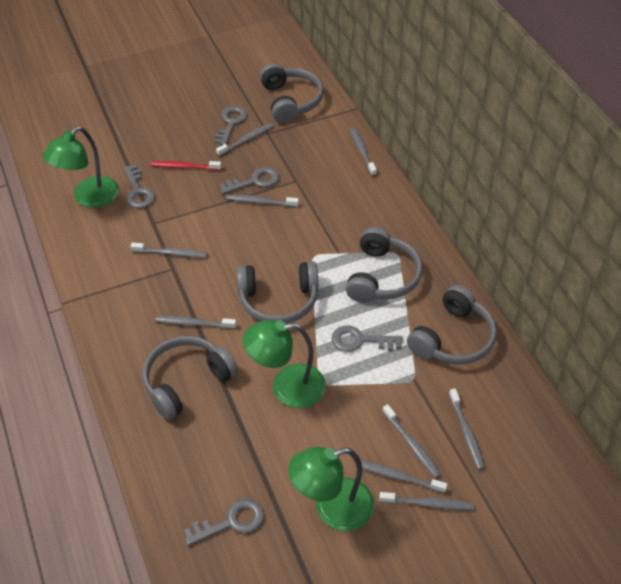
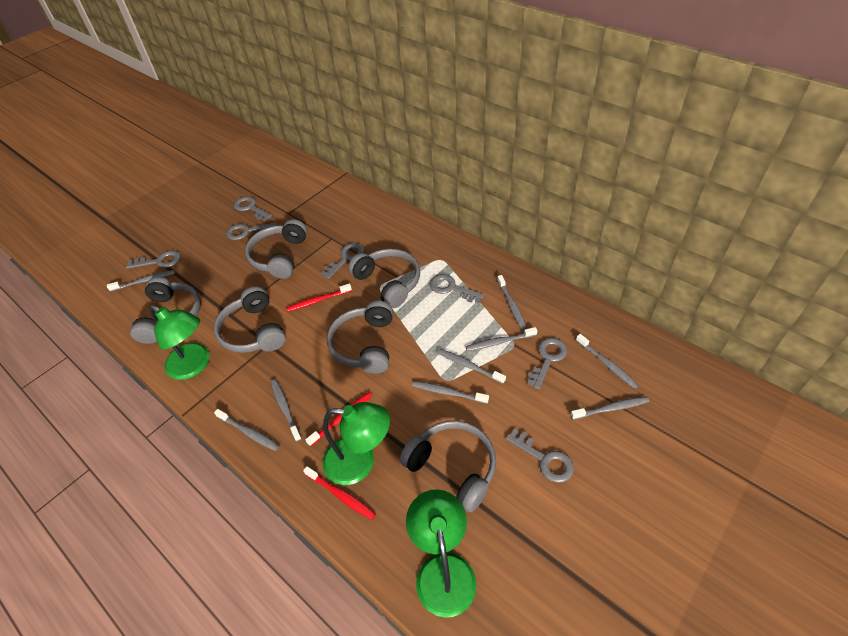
grey headphones: [143,336,238,420] [237,262,318,324] [260,63,324,123] [346,227,422,303] [407,285,497,365] = 5 -> [130,277,201,344] [214,286,286,353] [245,219,308,279] [327,301,393,374] [348,249,420,308] [400,421,496,512] = 6
grey key: [124,165,155,208] [184,499,264,546] [214,106,247,145] [219,167,279,194] [331,325,403,352] = 5 -> [126,250,181,269] [226,222,277,240] [234,196,272,221] [321,243,365,279] [430,274,485,303] [506,429,574,483] [527,338,567,389] = 7
red toothbrush: [151,161,221,170] = 1 -> [286,284,352,312] [303,466,376,520] [305,392,372,447] = 3

